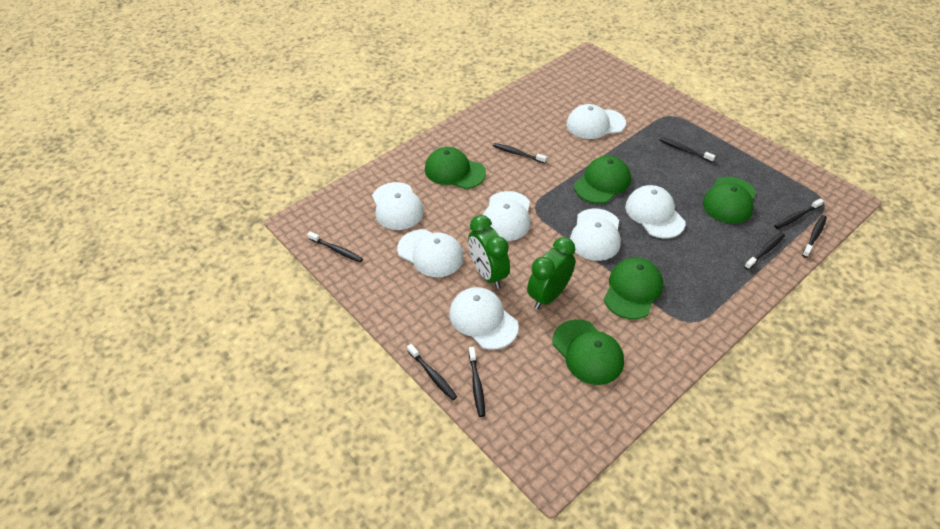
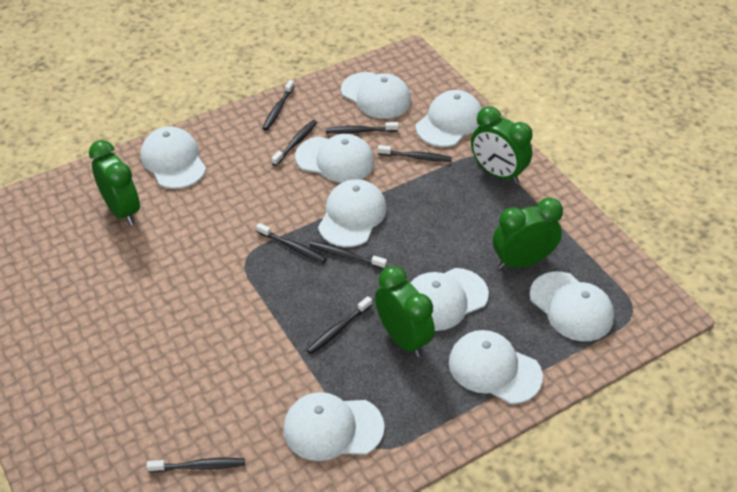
green cap: [425,147,486,189] [552,319,624,385] [574,156,631,204] [604,258,663,319] [703,177,756,224] = 5 -> none = 0
green clock: [468,215,510,289] [527,237,575,309] = 2 -> [89,140,140,225] [375,266,435,357] [471,106,533,184] [493,198,563,269] = 4
white cap: [372,182,424,230] [397,229,464,277] [449,287,519,350] [483,191,531,241] [566,104,626,139] [570,208,621,261] [625,185,686,238] = 7 -> [141,126,206,189] [283,392,385,461] [295,134,374,183] [318,179,387,247] [341,72,411,119] [410,268,489,331] [416,90,482,147] [449,330,543,404] [530,272,614,341] = 9

